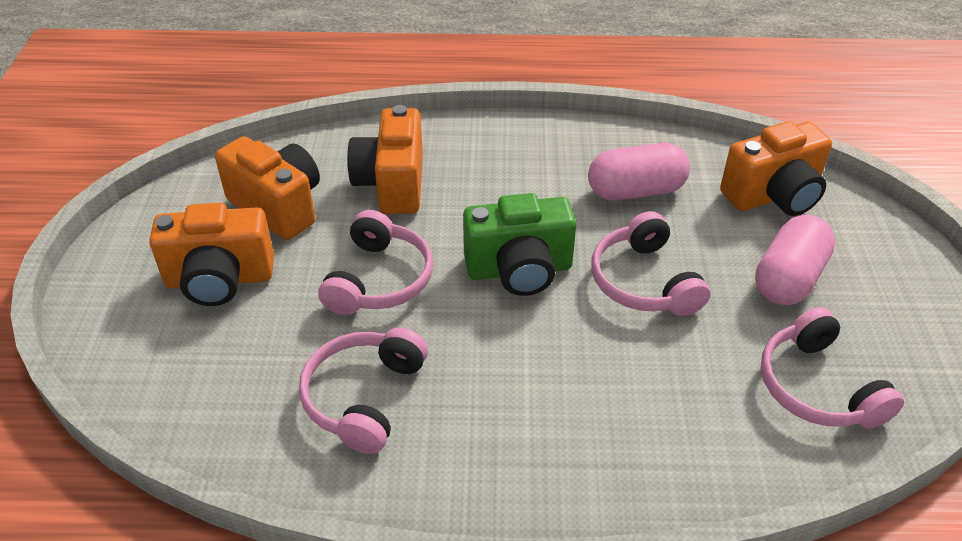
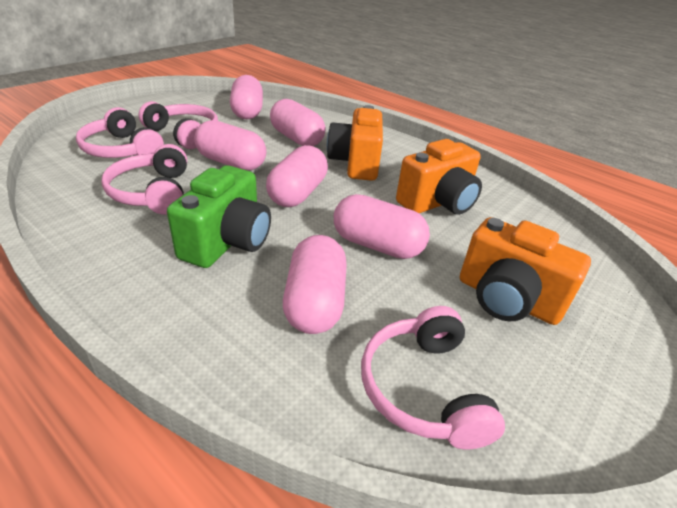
orange camera: [149,203,274,306] [215,136,320,240] [347,105,423,214] [720,121,832,216] = 4 -> [327,105,383,181] [396,139,482,215] [460,217,591,325] = 3
pink capsule: [588,143,690,201] [755,215,835,305] = 2 -> [194,120,266,171] [230,75,263,119] [266,145,328,207] [270,99,326,146] [283,235,347,334] [334,194,430,259] = 6

